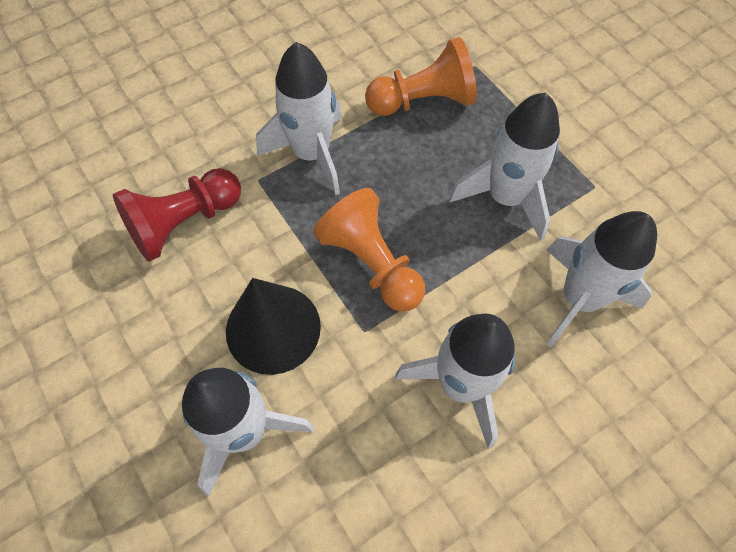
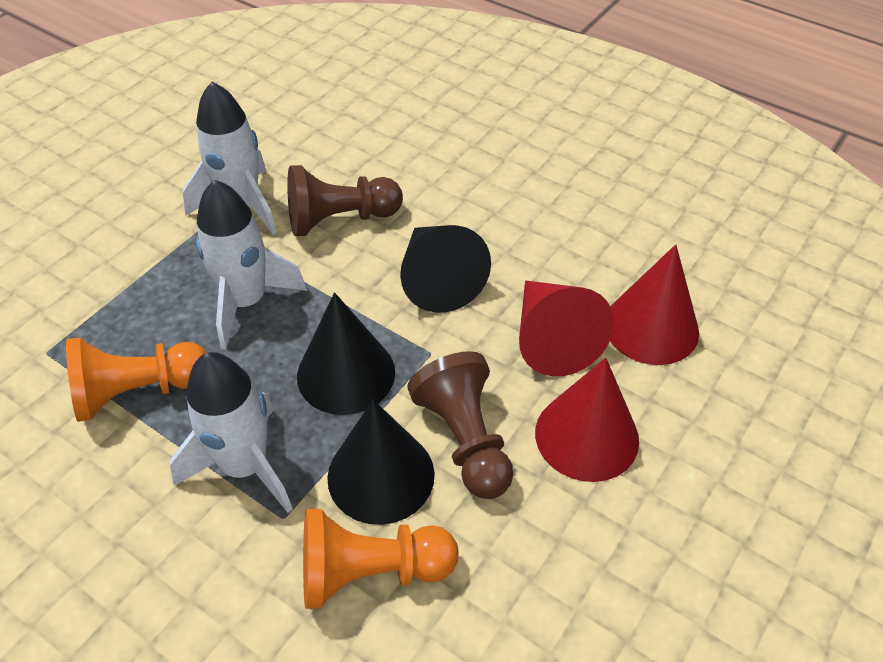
black cone: [226,278,321,375] = 1 -> [297,292,395,415] [327,400,435,525] [400,225,491,313] = 3
brown pawn: none = 0 -> [287,165,403,236] [408,351,514,499] = 2
red cone: none = 0 -> [519,280,614,376] [535,358,639,482] [610,244,699,365] = 3
red pawn: [113,168,241,262] = 1 -> none = 0
white rocket: [182,368,314,496] [256,42,342,195] [395,313,515,449] [449,93,560,241] [546,211,657,347] = 5 -> [169,352,293,513] [183,82,277,235] [196,179,307,350] = 3

